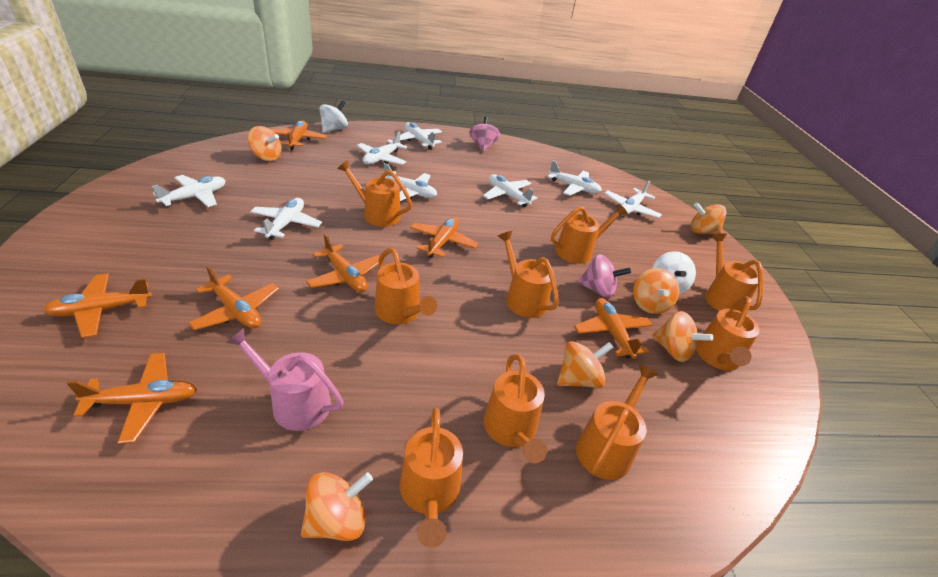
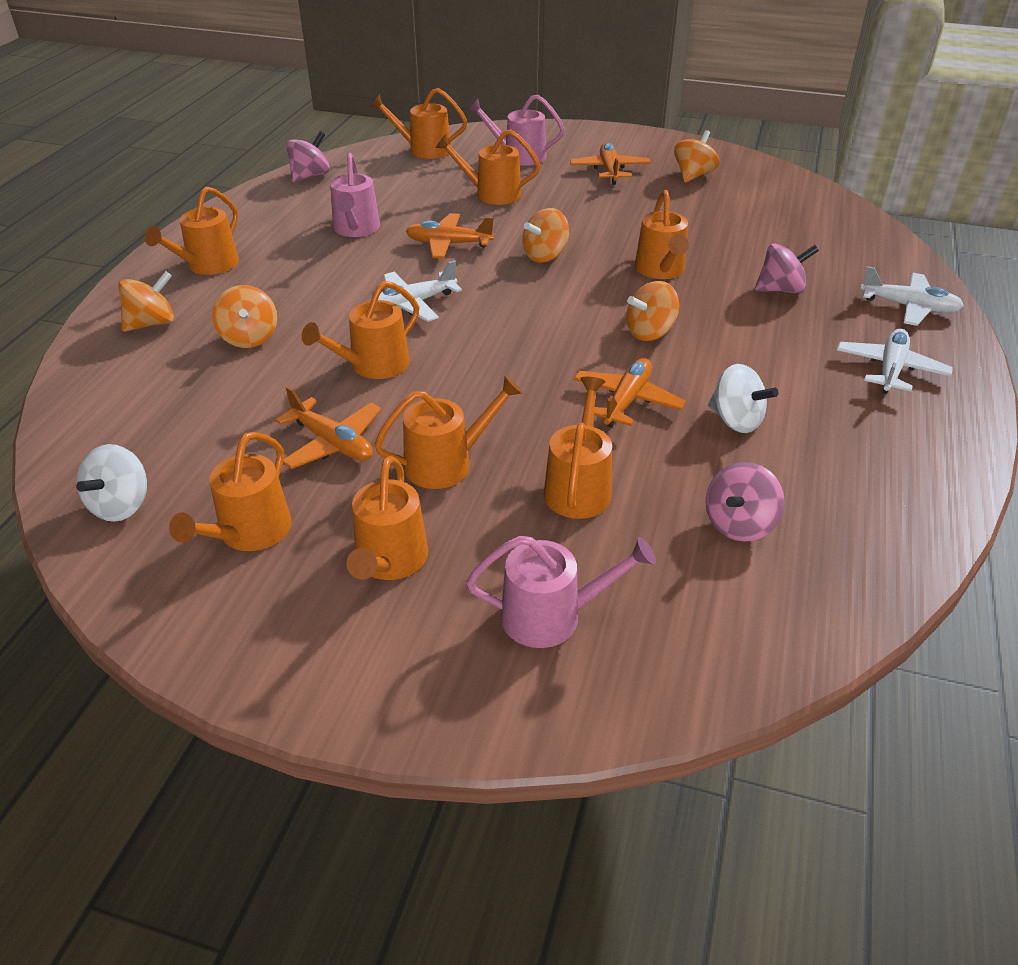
orange plane: [43,273,152,338] [67,353,197,444] [188,266,279,330] [271,120,327,150] [306,234,380,292] [410,217,478,258] [574,298,653,359] = 7 -> [275,386,381,469] [406,213,494,259] [570,142,651,185] [573,358,686,428] = 4
orange spinning top: [248,126,282,161] [301,472,373,541] [557,341,614,388] [633,268,679,314] [652,311,713,362] [691,202,727,234] = 6 -> [118,271,174,332] [212,285,277,348] [522,208,569,263] [626,281,679,341] [674,130,719,183] = 5
pink spinning top: [469,117,500,152] [578,254,631,298] = 2 -> [286,131,330,183] [706,462,785,542] [755,243,819,294] = 3
pink watering can: [226,328,344,431] = 1 -> [330,153,380,237] [466,536,656,648] [468,95,565,166] = 3
white plane: [151,175,226,207] [250,198,322,240] [357,131,407,165] [384,163,437,201] [394,122,442,150] [483,174,537,207] [547,160,602,196] [604,181,662,218] = 8 -> [370,260,462,322] [837,329,953,394] [860,266,964,326] = 3

